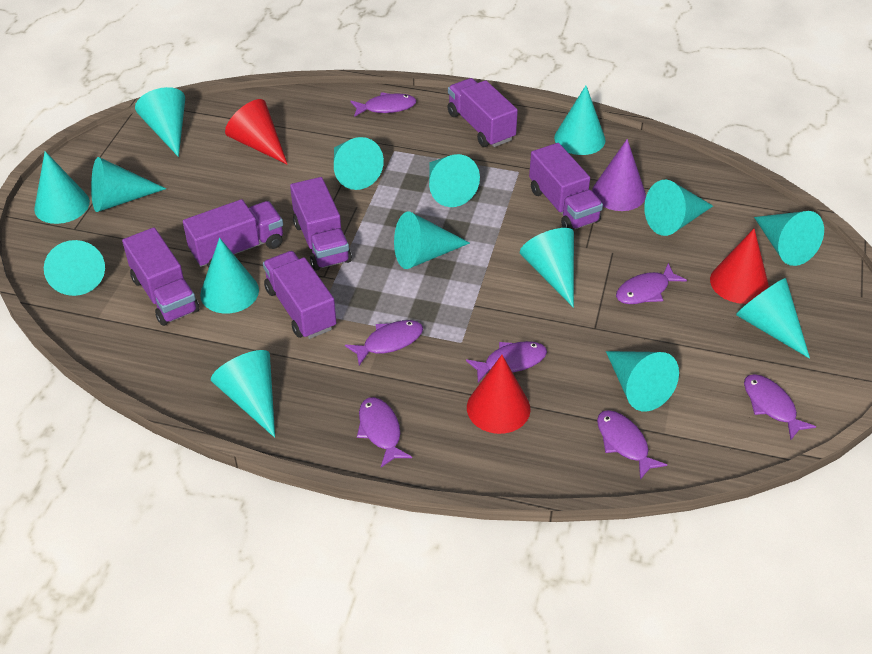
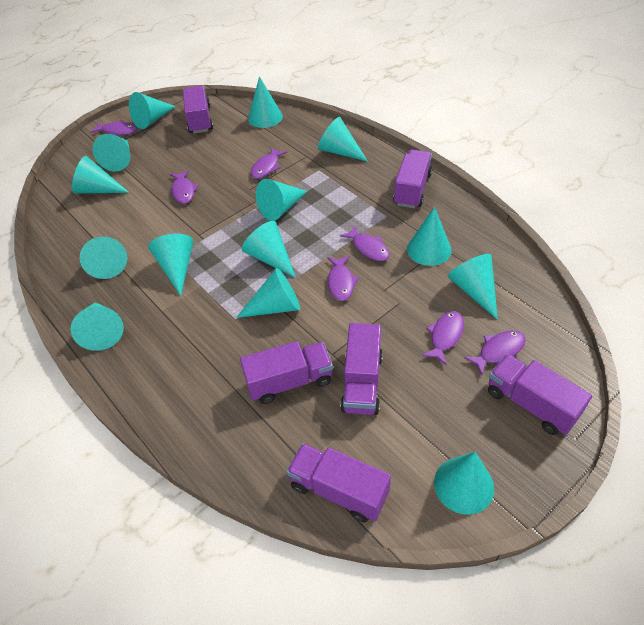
purple cone: [592,139,646,211] = 1 -> none = 0
red cone: [225,99,288,165] [467,355,531,434] [710,229,769,304] = 3 -> none = 0
turquoise cone: [34,151,90,224] [44,240,105,296] [91,157,166,212] [135,87,185,157] [200,238,259,313] [211,350,275,438] [334,137,384,190] [394,212,470,269] [429,154,480,207] [520,228,574,308] [554,86,606,155] [606,351,679,412] [644,180,713,236] [736,278,810,359] [754,211,824,266] = 15 -> [71,302,124,351] [72,156,130,194] [80,237,127,279] [93,134,130,172] [129,92,176,129] [148,234,193,296] [236,268,300,318] [242,221,296,278] [248,76,283,128] [256,179,308,221] [318,117,368,162] [407,207,452,266] [434,452,494,515] [447,254,498,320] = 14

